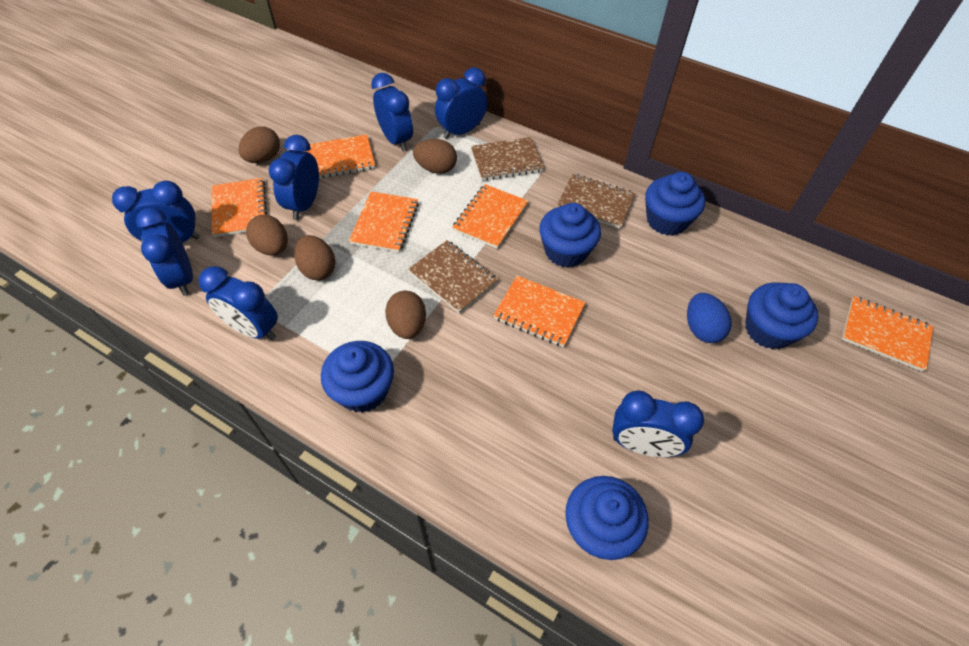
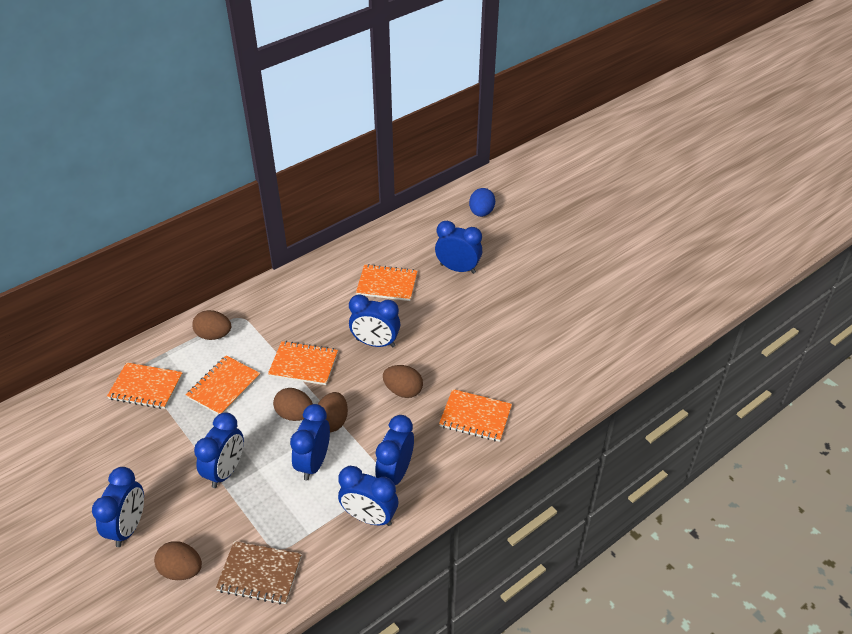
blue cupcake: [321,341,394,413] [539,203,601,268] [565,476,649,560] [645,172,705,236] [745,282,818,349] = 5 -> none = 0
brown notebook: [408,240,498,314] [471,137,544,181] [557,174,635,229] = 3 -> [215,541,302,604] = 1
orange notebook: [212,178,267,237] [306,134,375,178] [349,191,419,252] [452,184,528,249] [493,276,586,347] [842,296,933,372] = 6 -> [107,362,183,409] [186,356,260,414] [268,341,338,385] [356,264,417,301] [439,389,512,442] = 5

